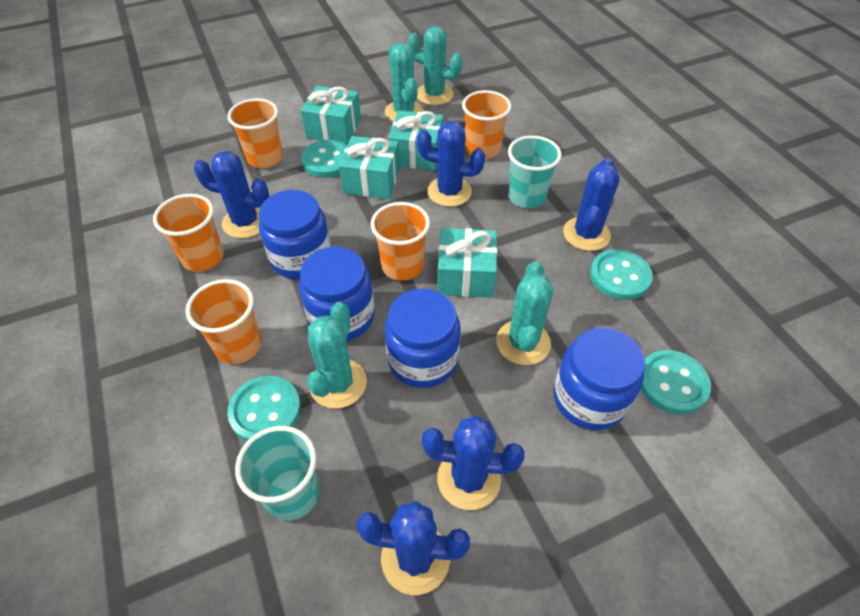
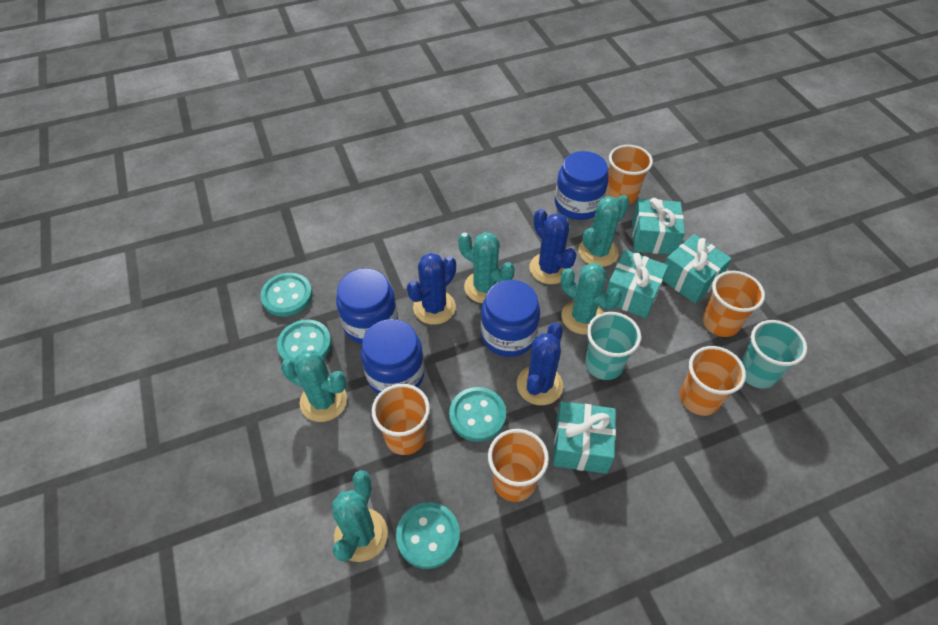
blue cactus: [194,151,269,238] [356,501,470,595] [417,121,485,207] [422,416,525,510] [563,158,620,251] = 5 -> [407,253,456,325] [517,323,563,405] [529,209,577,284] = 3
turquoise cactus: [307,302,367,409] [385,43,424,122] [408,26,463,105] [496,261,553,365] = 4 -> [281,350,347,422] [332,470,388,562] [458,232,514,303] [561,263,622,335] [578,195,630,267] = 5

